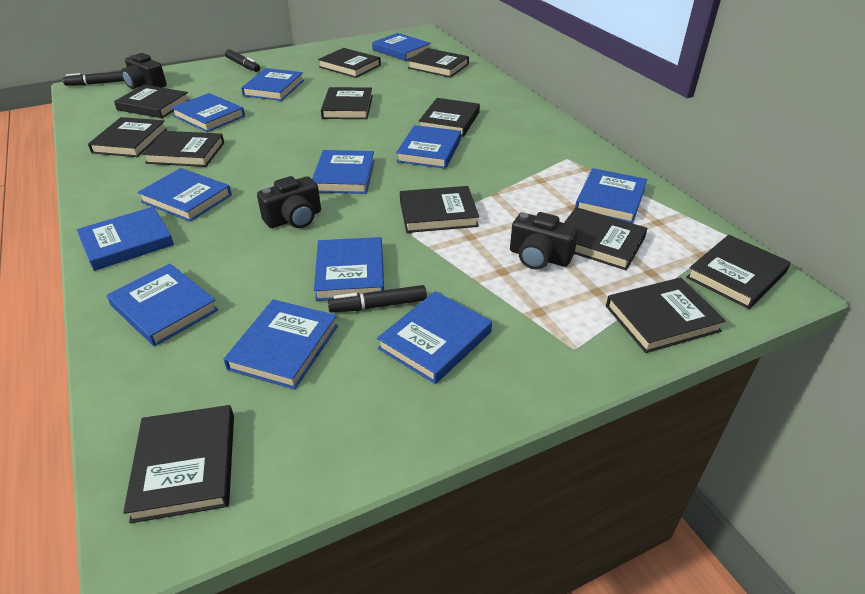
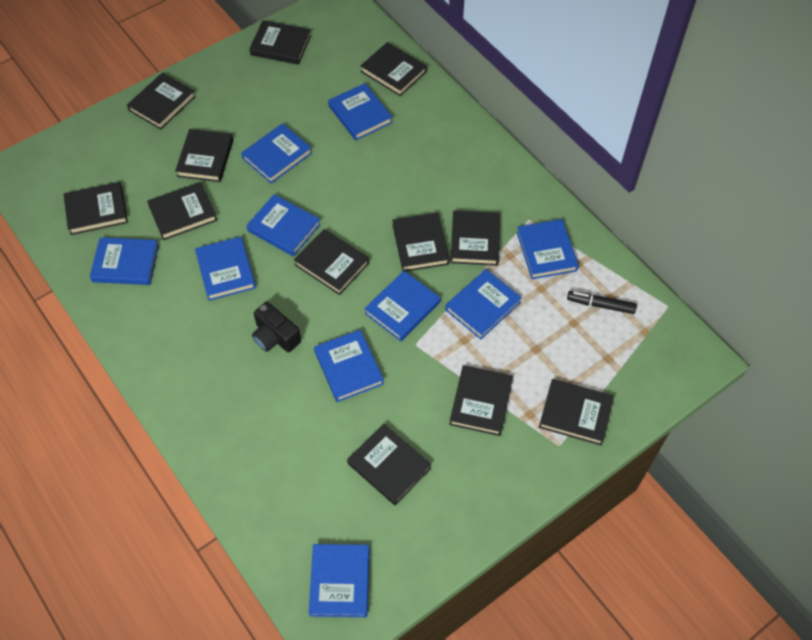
black camera: [121,53,167,89] [257,176,321,228] [510,212,578,270] = 3 -> [252,302,301,352] = 1
black marker: [63,71,124,86] [225,49,260,72] [328,285,427,313] = 3 -> [567,291,637,314] = 1
blue book: [77,207,174,271] [107,263,218,346] [137,168,232,222] [171,93,245,132] [224,299,338,389] [241,68,304,101] [312,150,375,194] [314,237,384,301] [372,33,431,61] [377,291,492,384] [396,125,461,169] [575,168,647,223] = 12 -> [90,237,159,285] [195,237,256,301] [241,123,312,184] [246,194,321,257] [309,544,370,617] [314,330,384,402] [328,83,393,141] [364,271,440,341] [445,269,522,340] [516,219,579,279] = 10

